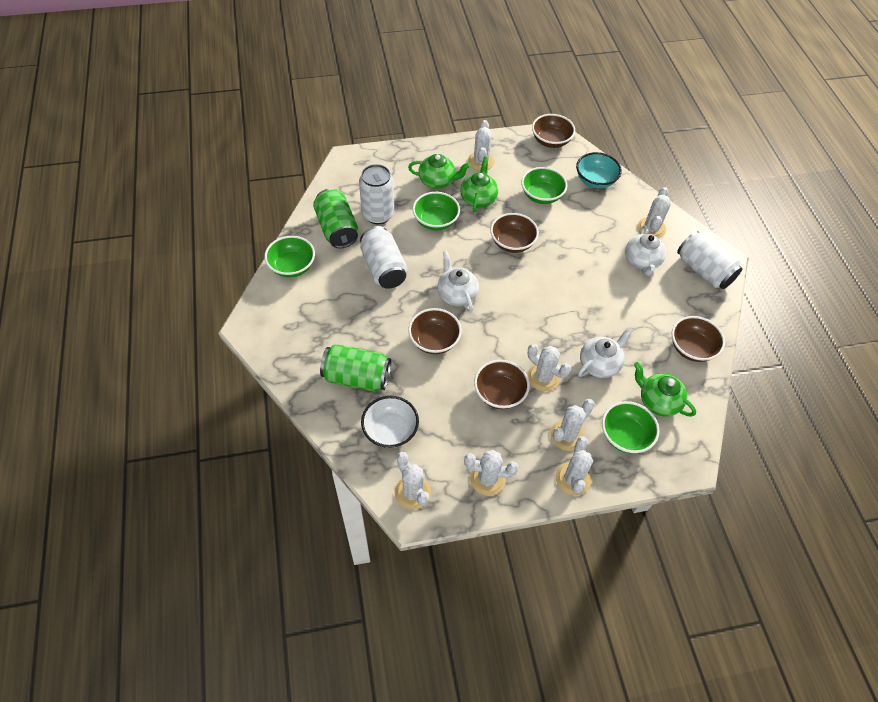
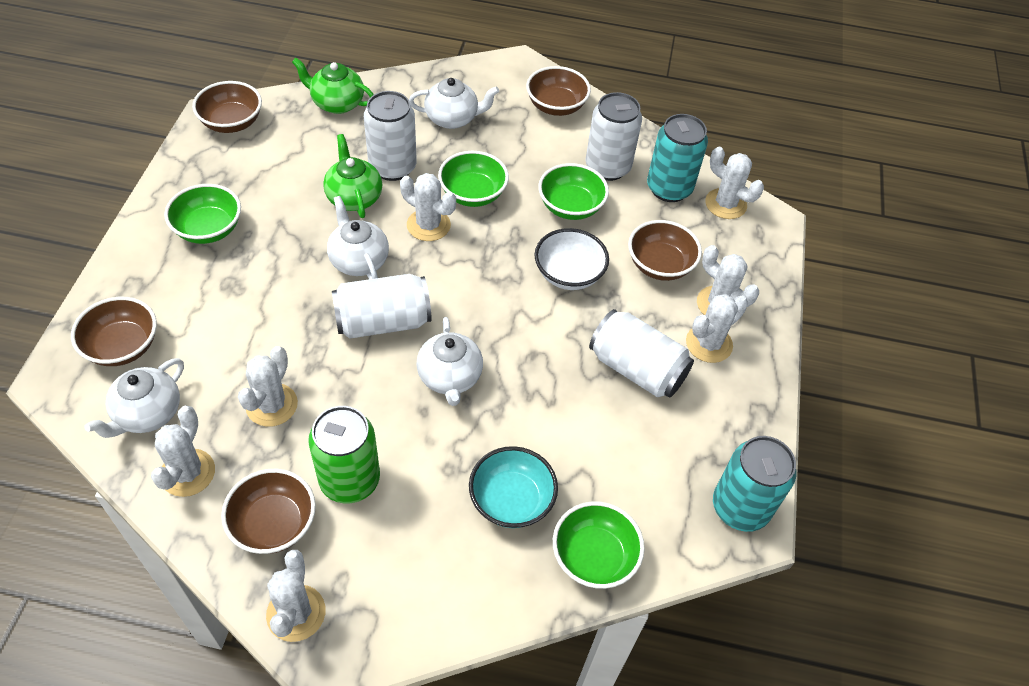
green can: [313,188,358,248] [320,344,391,391] = 2 -> [308,406,380,503] = 1
green teapot: [408,154,471,189] [460,157,498,212] [634,362,696,417] = 3 -> [292,58,374,114] [323,134,382,218] = 2
turquoise can: none = 0 -> [647,114,708,202] [713,436,796,532] = 2
white can: [359,164,395,224] [360,226,408,289] [677,231,742,289] = 3 -> [332,274,431,339] [364,91,417,181] [586,92,642,181] [589,309,694,398] = 4
white teapot: [437,251,479,312] [578,327,633,378] [625,225,666,276] = 3 -> [85,358,184,438] [327,196,389,279] [409,78,499,129] [416,317,483,406] = 4

